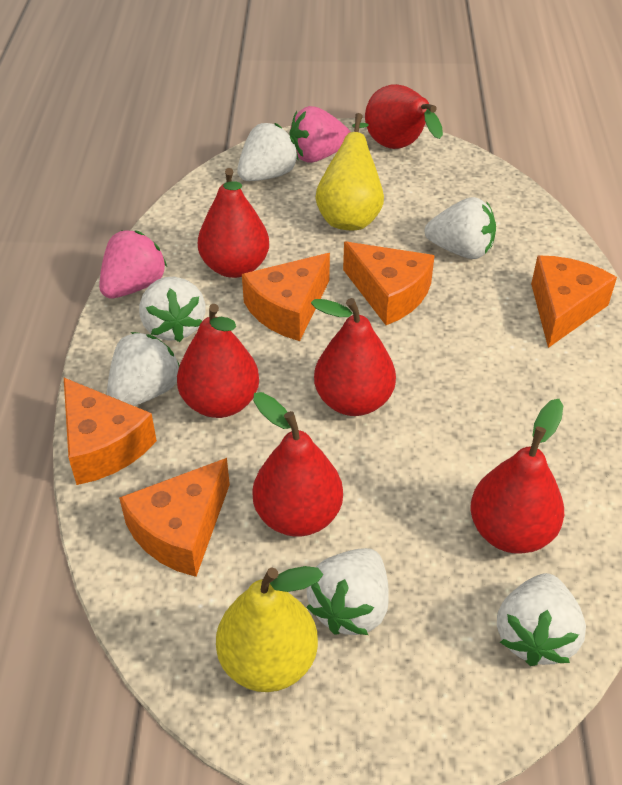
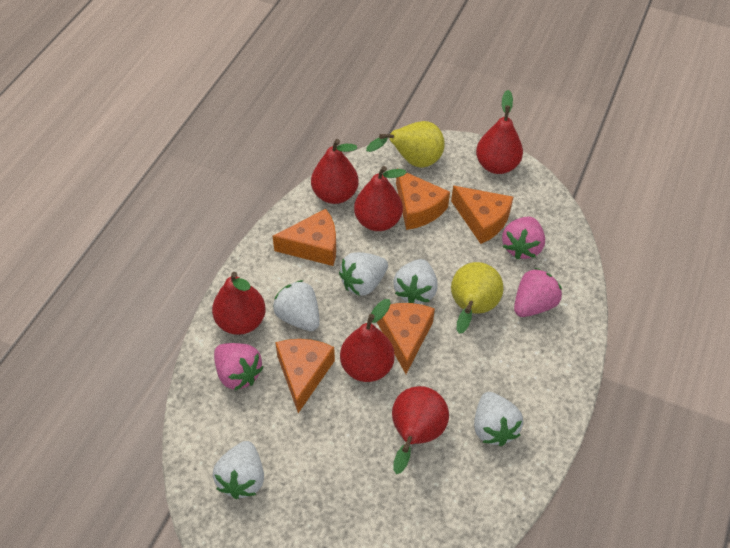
pink strawberry: [99,231,167,298] [289,106,350,163] = 2 -> [214,343,264,391] [502,217,545,259] [514,268,562,317] = 3
white strawberry: [107,332,180,406] [139,277,206,342] [237,123,299,181] [306,548,389,635] [425,197,496,259] [497,573,586,666] = 6 -> [213,441,264,499] [273,280,320,331] [339,252,388,296] [393,259,438,304] [474,392,523,446] = 5

